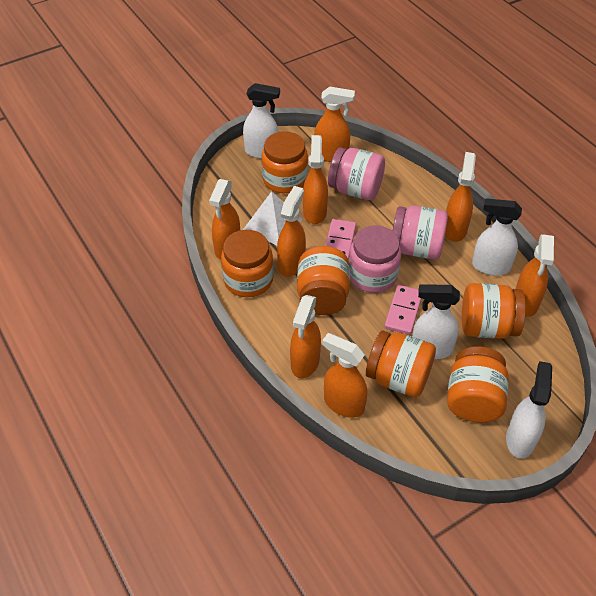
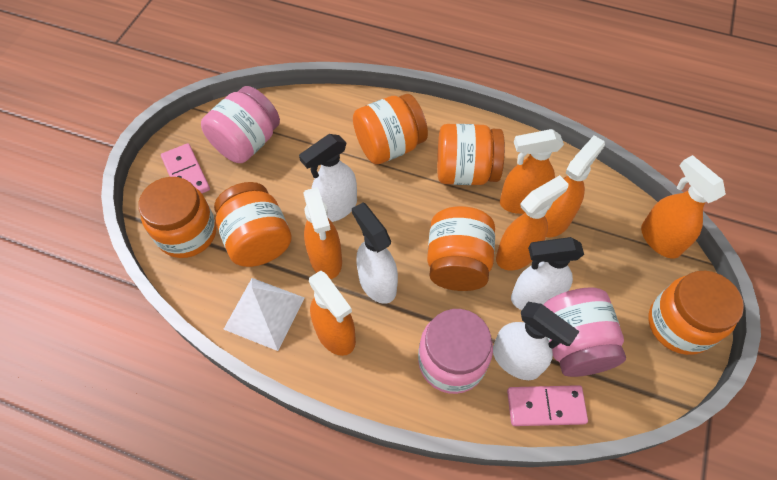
orange spray bottle: [209,179,240,260] [277,186,306,277] [290,295,321,378] [303,135,328,224] [314,87,355,162] [322,333,367,418] [445,152,476,242] [516,234,554,317] = 8 -> [303,187,342,279] [309,270,356,356] [496,175,569,270] [500,129,564,214] [545,135,605,238] [641,155,726,259] = 6

